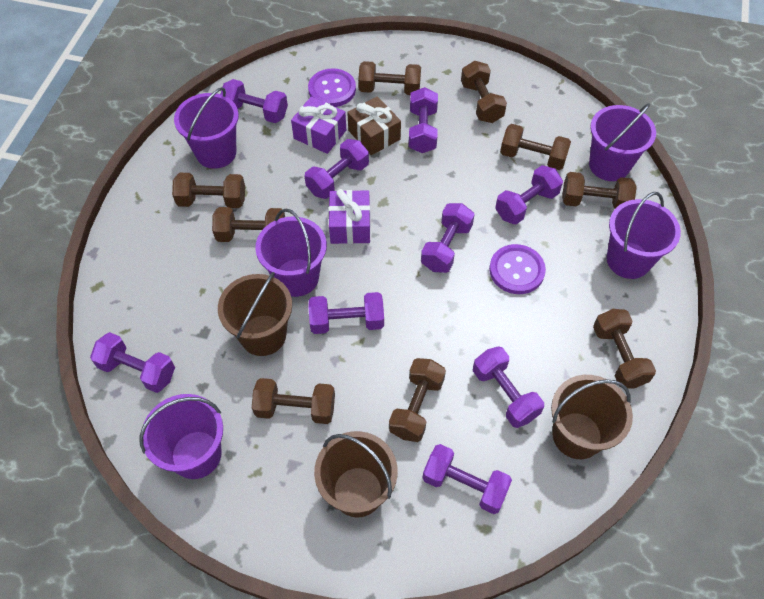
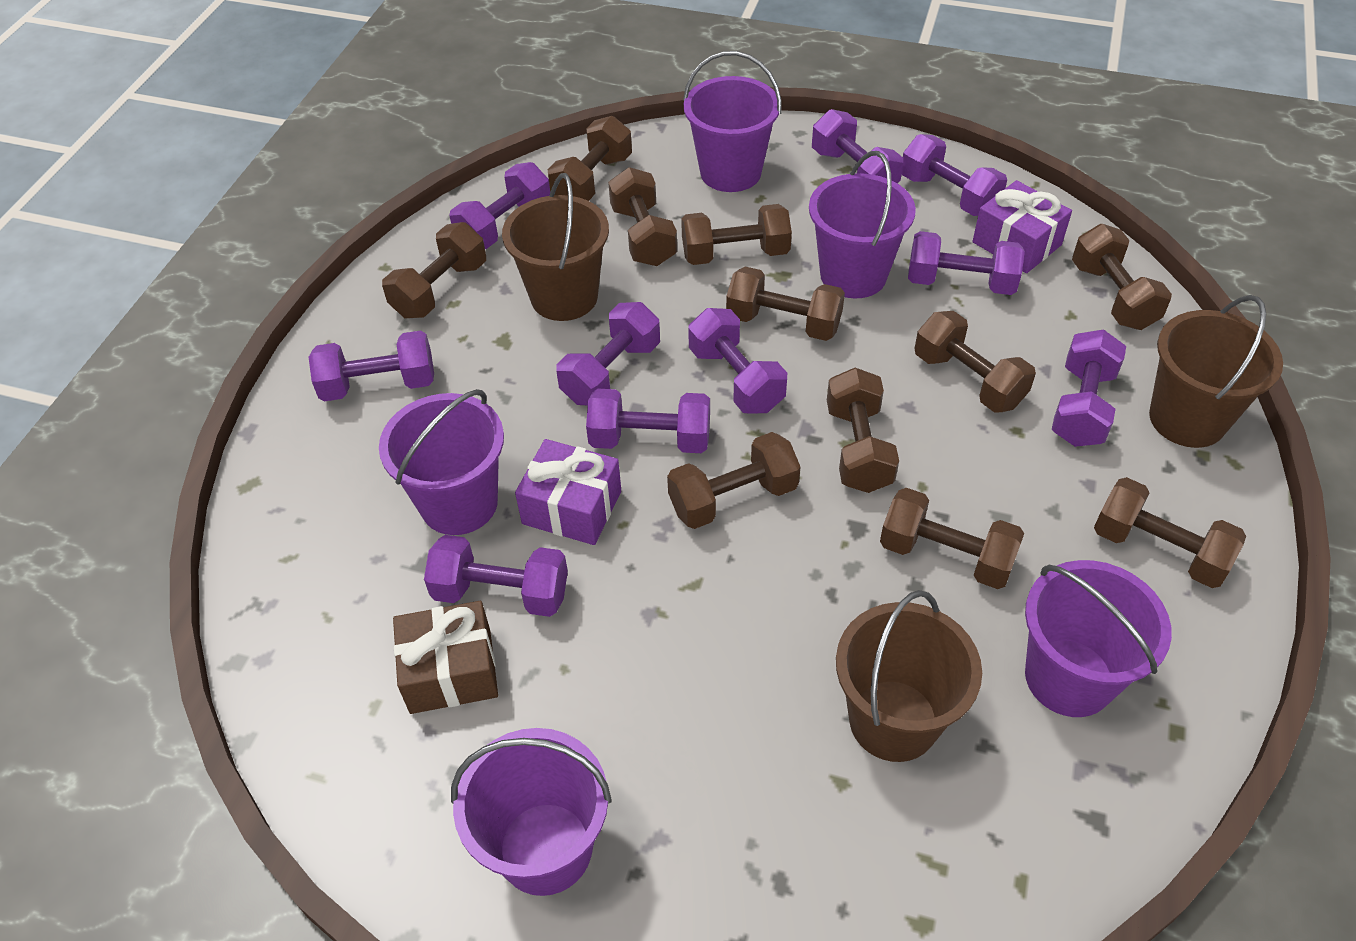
brown dumbbell: [172,173,245,208] [212,207,285,242] [252,378,335,424] [358,61,421,95] [389,358,446,442] [461,61,507,123] [500,124,571,170] [562,172,637,209] [593,309,656,389] = 9 -> [382,222,486,318] [548,116,632,201] [608,167,677,266] [667,432,800,529] [681,204,792,265] [726,267,845,341] [827,368,899,493] [880,488,1024,589] [914,311,1036,413] [1072,224,1172,330] [1094,477,1246,588] = 11
purple button: [308,68,356,107] [489,244,546,294] = 2 -> none = 0
purple dumbbell: [90,332,175,393] [221,79,288,123] [305,139,369,199] [309,292,384,334] [409,87,438,153] [421,203,475,273] [422,444,512,514] [473,346,544,428] [495,165,563,224] = 9 -> [309,331,434,401] [424,535,568,617] [449,162,550,249] [556,302,660,405] [586,389,710,453] [688,308,787,414] [812,109,903,183] [902,134,1007,216] [908,231,1025,295] [1052,329,1126,447] = 10

